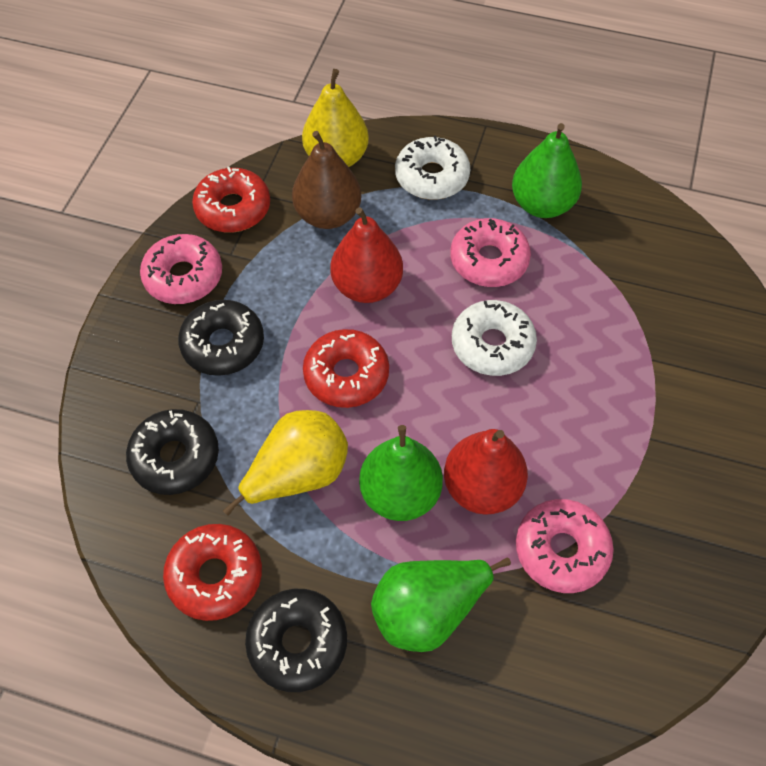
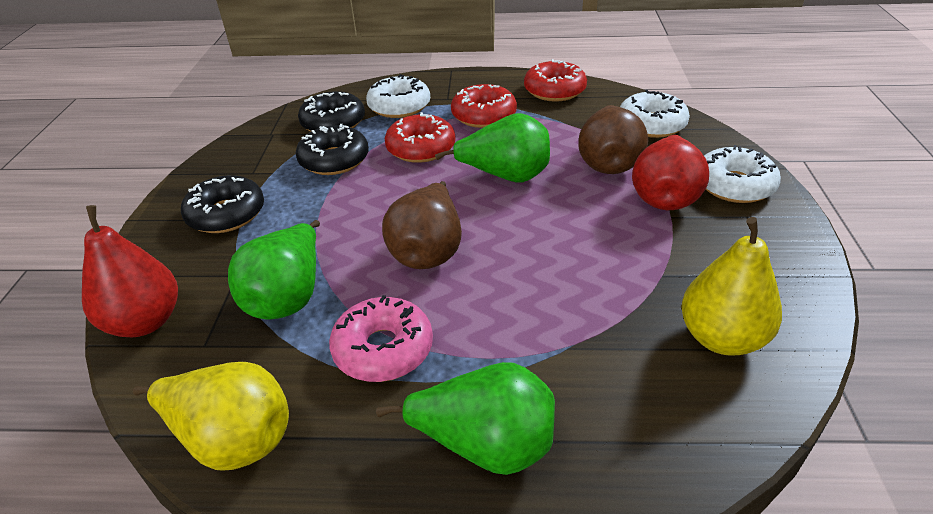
brown pear: [292,131,361,229] = 1 -> [382,181,462,269] [578,105,648,174] = 2
pink donut: [140,234,222,304] [450,218,531,287] [516,499,614,593] = 3 -> [329,295,433,382] = 1
white donut: [395,136,470,200] [452,300,537,376] = 2 -> [366,74,430,118] [620,90,690,138] [704,145,781,203] = 3

